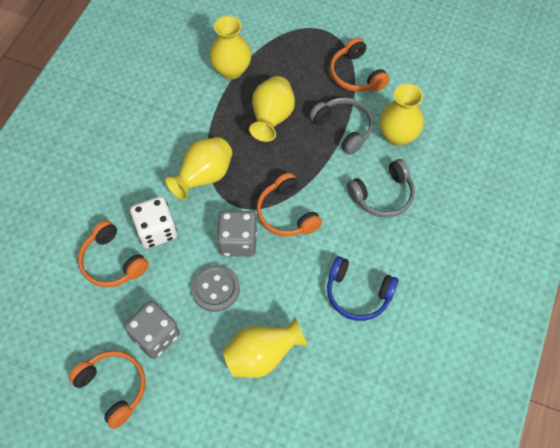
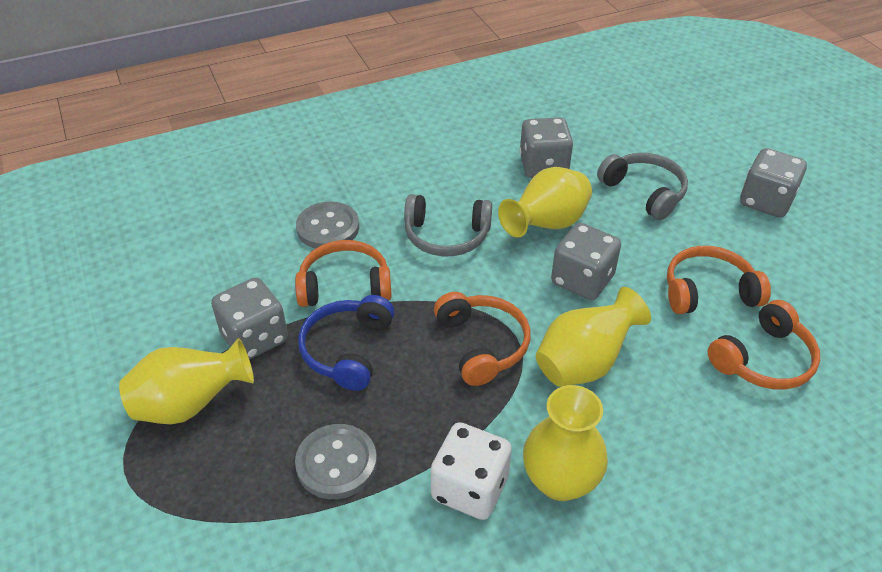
grey button: [191,264,240,312] = 1 -> [295,424,377,499] [296,202,359,249] = 2
grey dice: [124,301,180,359] [217,210,257,257] = 2 -> [211,277,288,360] [519,117,573,178] [551,223,621,300] [740,148,807,218] = 4
yellow vase: [165,137,232,200] [209,16,251,79] [223,317,308,378] [249,76,295,142] [379,84,424,146] = 5 -> [119,338,254,424] [498,167,592,238] [523,385,608,501] [536,287,651,387] = 4

